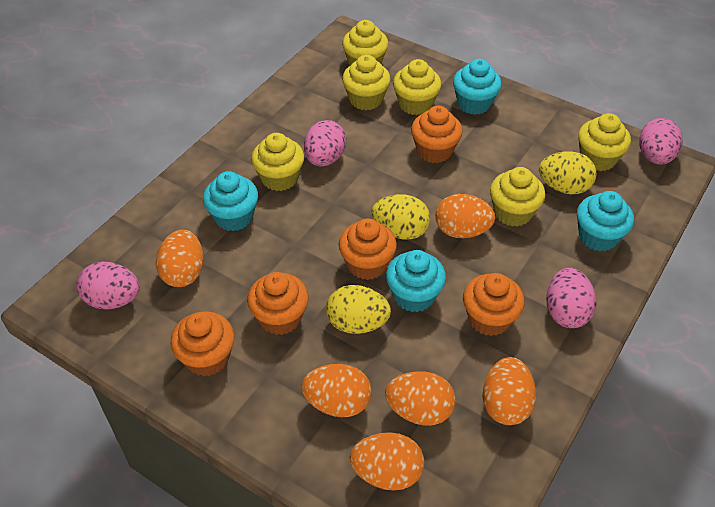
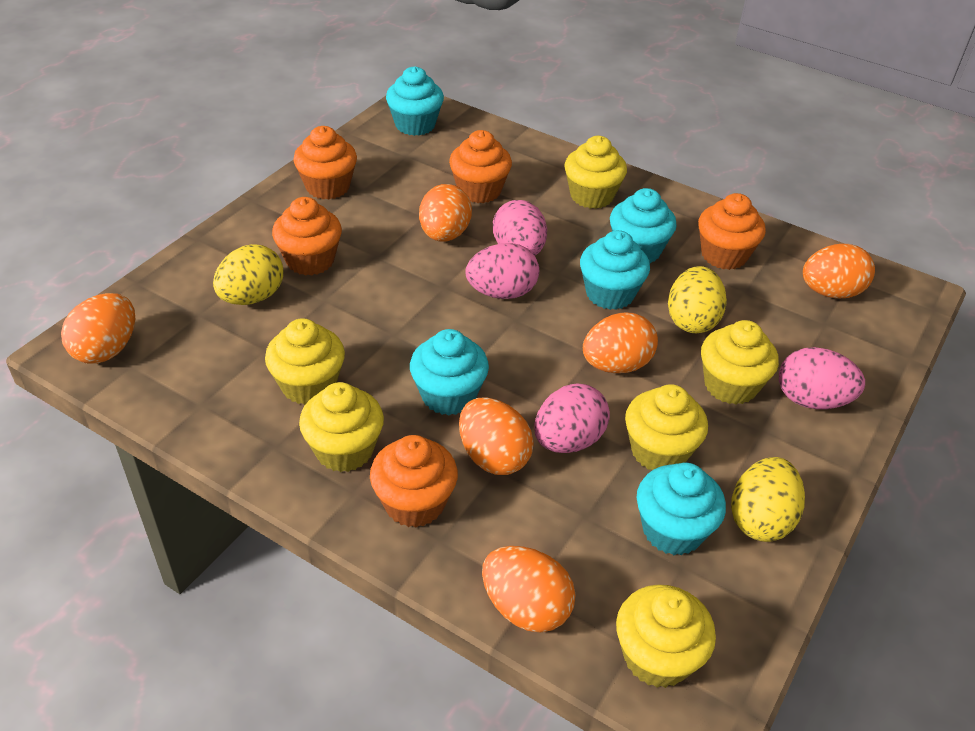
turquoise cupcake: [203,171,258,231] [386,250,446,312] [453,59,502,115] [577,191,634,251] = 4 -> [386,66,444,136] [410,329,489,415] [580,230,650,310] [610,188,677,264] [637,463,726,555] = 5

